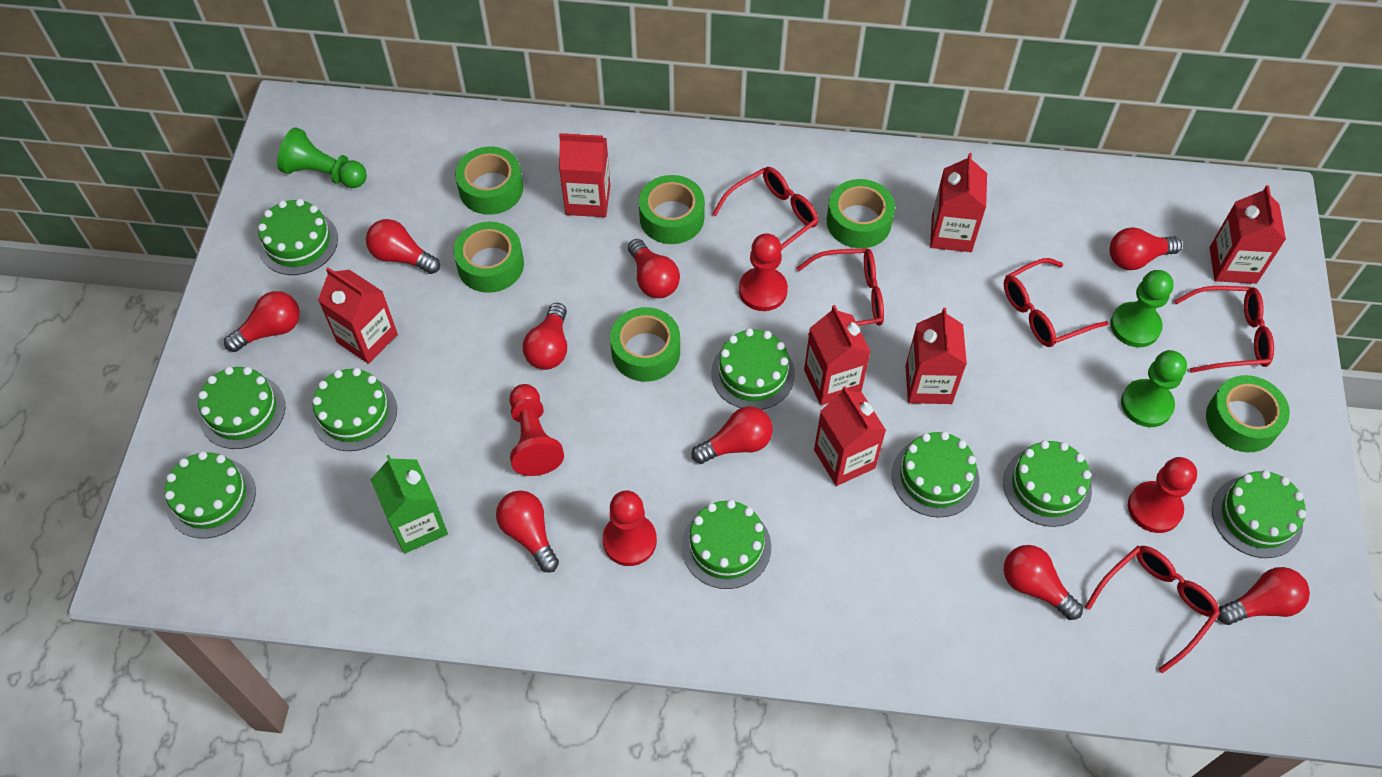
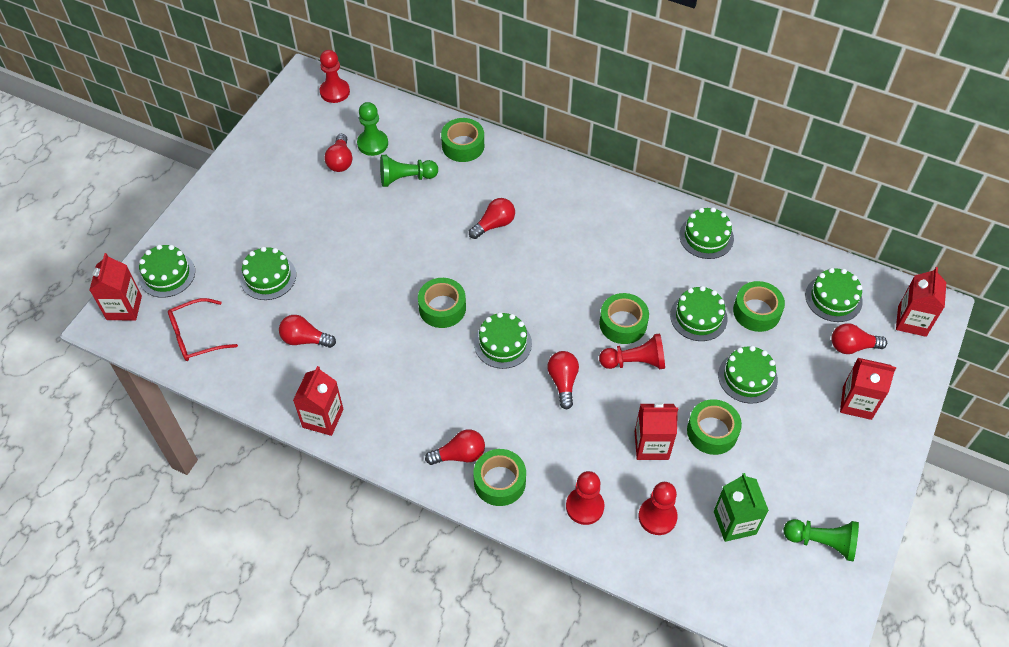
green cake: [165,451,256,539] [198,367,285,449] [258,199,338,275] [311,368,397,451] [682,500,771,589] [711,328,795,410] [892,431,979,518] [1003,440,1092,527] [1212,470,1306,558] = 9 -> [139,244,195,298] [240,247,296,300] [474,312,532,369] [670,286,728,341] [679,207,734,259] [718,346,778,404] [805,268,863,322] = 7
red carton: [318,268,398,364] [559,133,610,217] [804,305,871,405] [814,386,886,486] [906,308,967,404] [930,153,987,252] [1210,185,1286,284] = 7 -> [89,253,142,321] [293,366,344,436] [635,402,678,460] [840,358,896,420] [896,267,946,337] = 5
red glasses: [712,167,818,249] [797,248,884,336] [1004,258,1109,347] [1085,546,1220,673] [1174,286,1274,373] = 5 -> [168,298,238,361] = 1
red light bulb: [224,291,300,352] [366,219,440,274] [496,490,559,573] [523,303,567,370] [628,239,680,298] [692,406,773,464] [1004,545,1083,620] [1109,227,1182,270] [1218,567,1310,625] = 9 -> [279,315,336,348] [325,134,352,172] [425,429,485,465] [469,198,515,239] [547,351,579,410] [831,323,887,354] = 6

